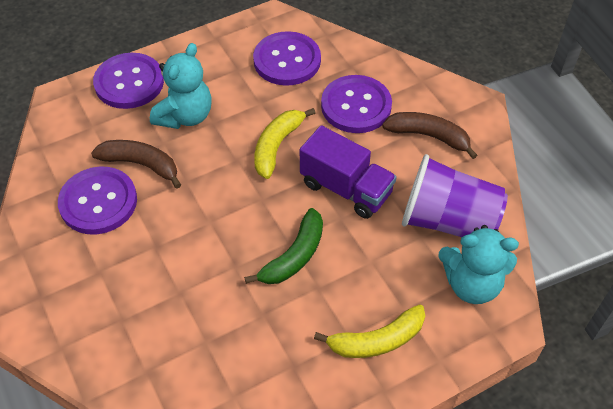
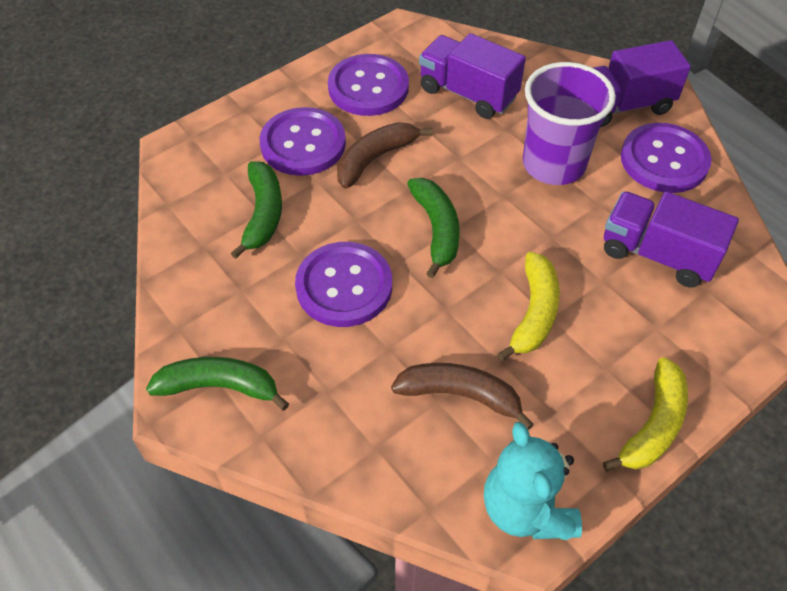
green banana: [244,208,323,284] = 1 -> [146,357,289,411] [231,161,282,259] [407,178,460,278] = 3
purple truck: [300,125,397,219] = 1 -> [419,33,526,119] [594,40,691,127] [604,191,739,287] = 3
turquoise teddy bear: [150,43,212,129] [438,225,519,304] = 2 -> [484,422,582,540] = 1

